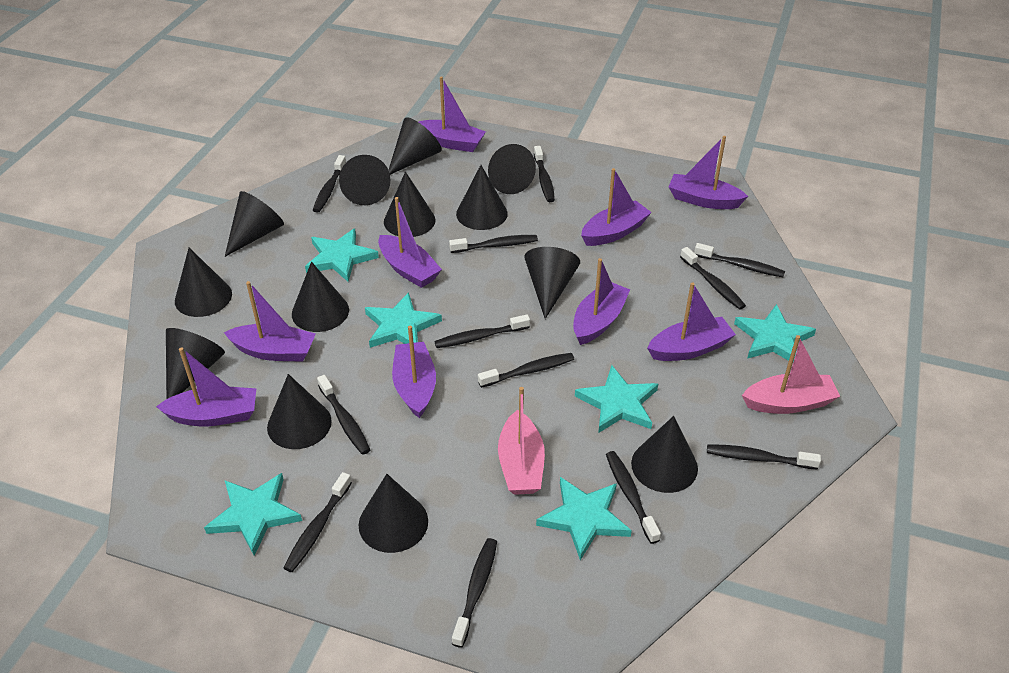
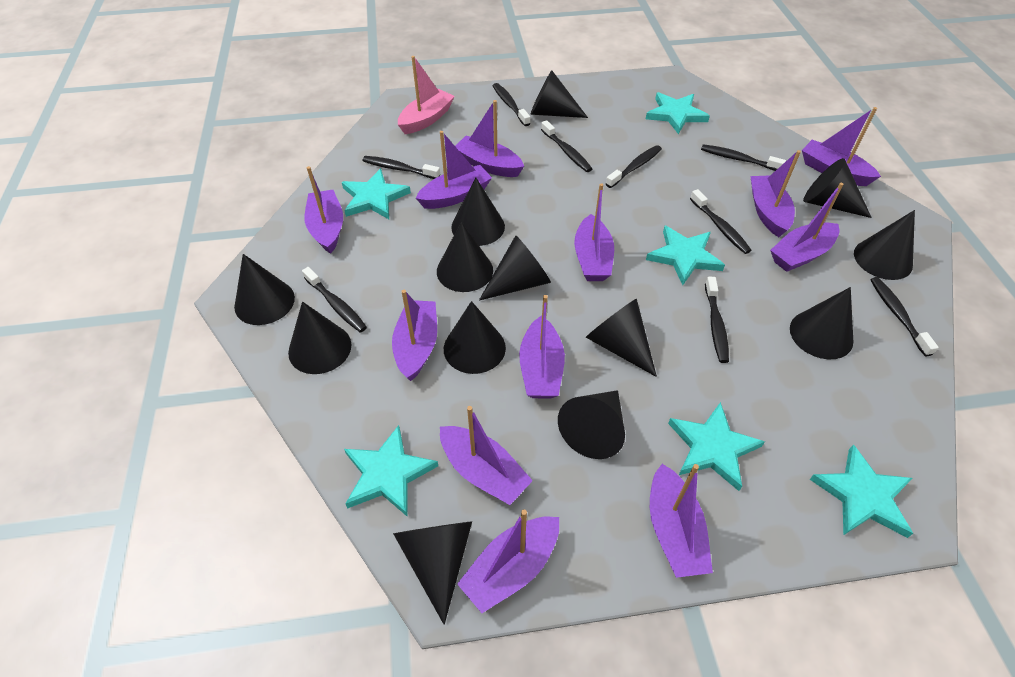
black toothbrush: [284,472,352,572] [313,155,346,213] [317,375,370,455] [434,315,530,348] [449,235,538,253] [452,538,497,648] [478,353,574,388] [534,146,555,202] [606,451,661,544] [680,247,746,310] [694,243,785,277] [707,444,821,470] = 12 -> [302,267,367,332] [362,156,440,179] [492,83,531,126] [541,120,592,172] [606,145,662,188] [690,189,752,254] [701,144,786,171] [705,277,729,363] [870,277,939,357] = 9
pink boat: [498,387,545,495] [742,335,841,414] = 2 -> [398,56,455,134] = 1
purple boat: [156,347,256,426] [224,281,316,362] [378,197,442,288] [392,326,436,418] [419,76,486,152] [573,258,630,345] [581,168,652,246] [647,282,736,361] [669,136,748,209] = 9 -> [305,166,343,254] [392,290,437,381] [416,131,492,209] [440,406,533,505] [455,100,524,177] [457,509,559,613] [519,295,565,399] [574,183,614,281] [650,464,713,578] [751,150,801,237] [770,183,844,272] [802,107,881,186] = 12

